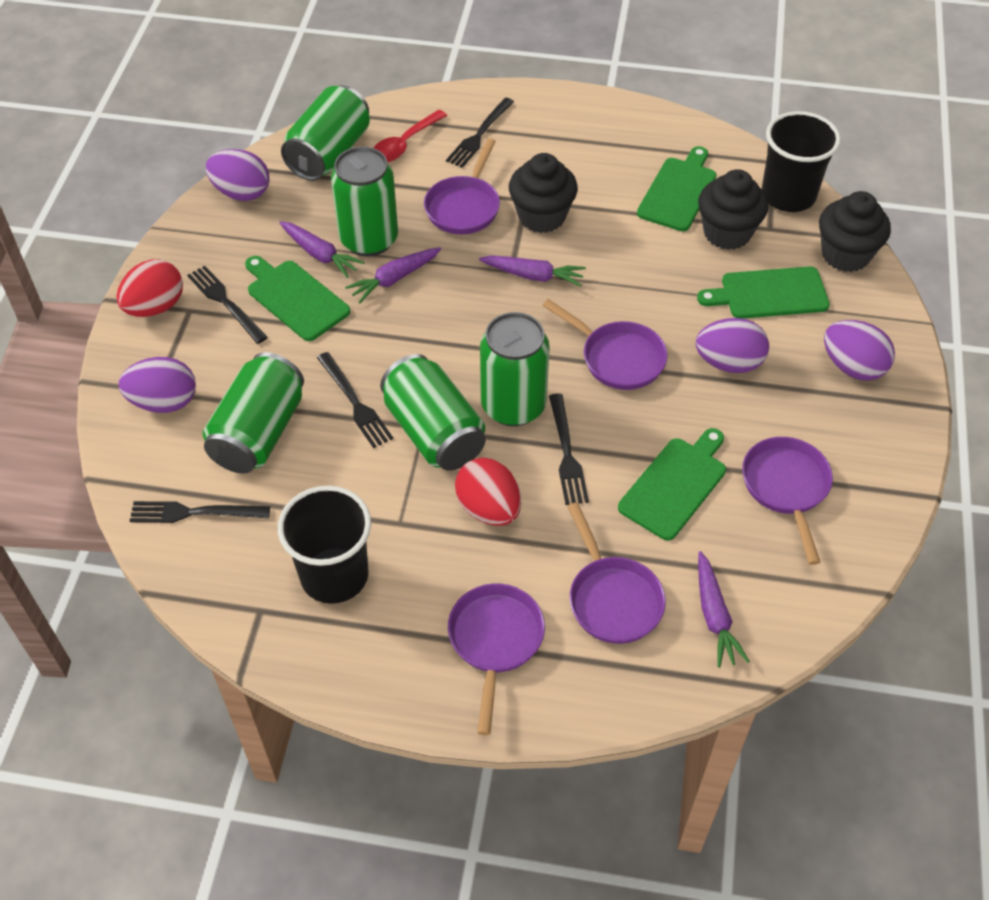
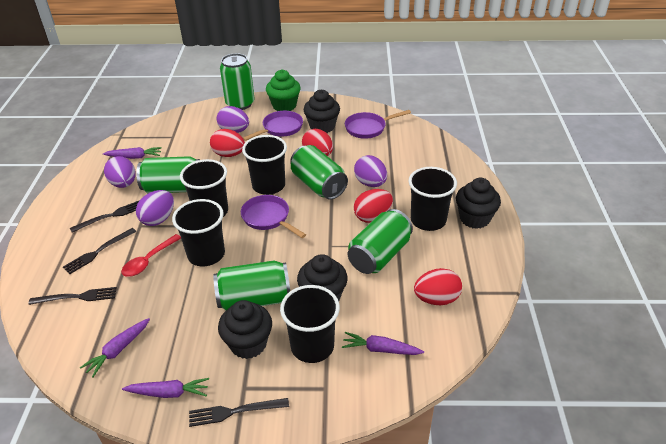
black cup: [278,486,371,604] [762,111,841,212] = 2 -> [172,199,225,266] [180,159,228,217] [242,135,287,195] [280,285,340,363] [408,167,457,231] = 5
black cupcake: [509,153,578,233] [698,169,768,250] [819,191,891,272] = 3 -> [218,300,272,359] [297,254,348,301] [303,90,340,133] [456,178,501,229] = 4
black fork: [130,501,270,523] [187,266,268,344] [317,352,393,448] [446,98,514,168] [549,393,589,505] = 5 -> [28,287,117,305] [63,228,136,274] [70,200,140,233] [189,398,289,427] = 4
green cupcake: none = 0 -> [266,70,301,111] = 1
green cutting board: [245,256,350,341] [618,428,726,541] [637,146,717,231] [697,266,830,319] = 4 -> none = 0
purple pan: [424,138,500,234] [448,584,545,735] [542,299,667,390] [567,502,666,644] [742,437,833,565] = 5 -> [241,195,306,238] [243,111,303,141] [345,110,411,139] = 3
red egg: [116,259,183,317] [455,458,521,526] = 2 -> [210,129,245,157] [302,129,333,156] [353,189,393,223] [414,268,462,305] = 4

